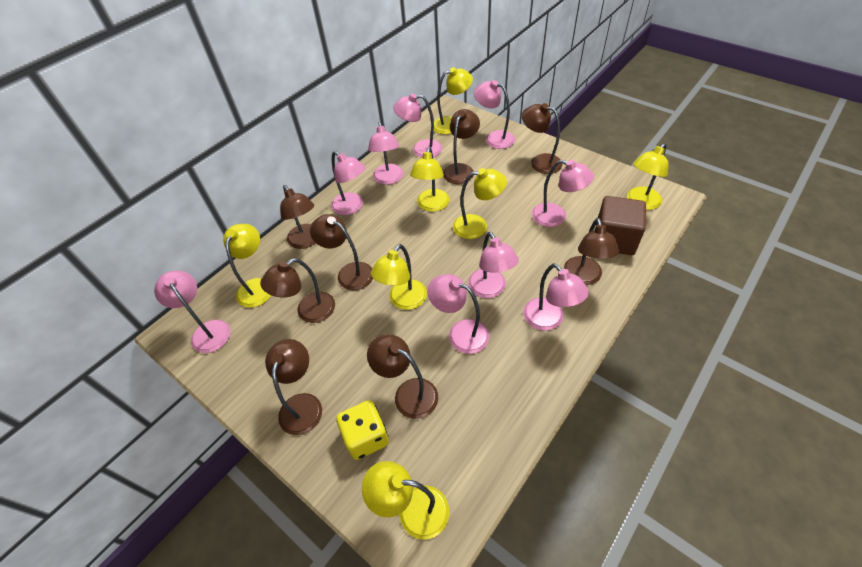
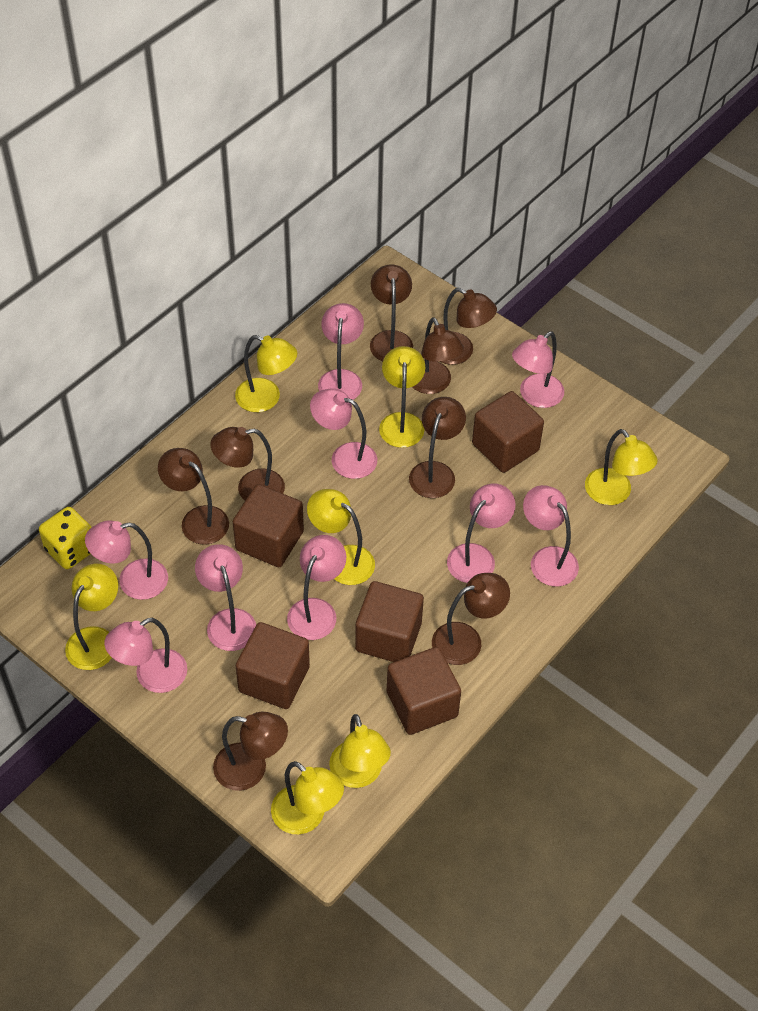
brown cube: [596,196,646,255] = 1 -> [233,484,304,567] [236,622,310,709] [355,581,424,662] [387,647,461,735] [472,391,544,473] = 5

